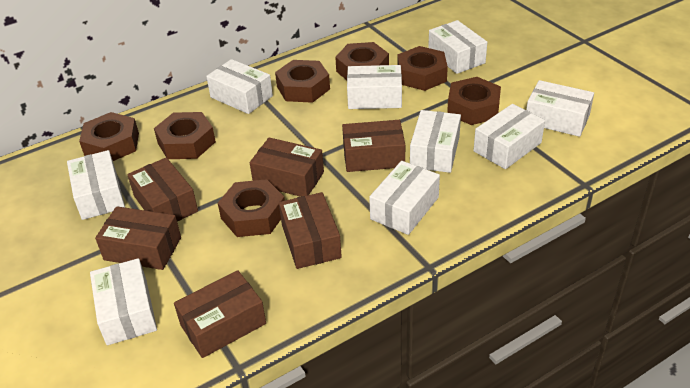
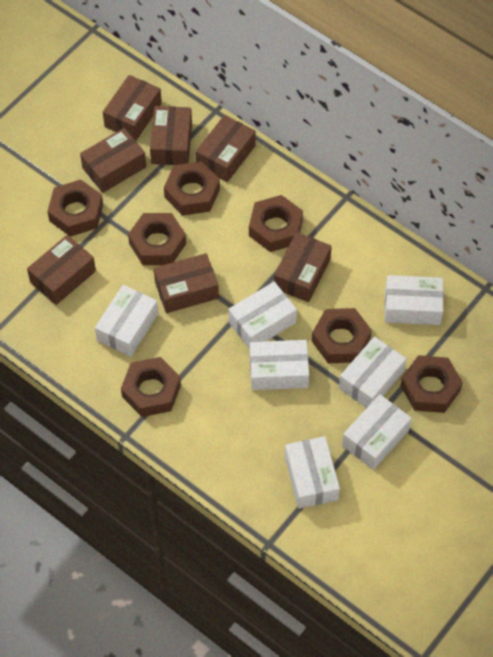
brown box: [95,206,181,270] [127,158,198,221] [174,270,266,358] [250,138,324,197] [279,192,342,269] [342,120,405,172] = 6 -> [27,235,96,305] [80,128,146,193] [103,75,162,140] [150,106,192,165] [154,253,219,313] [196,115,256,182] [274,232,332,302] = 7
white box: [67,150,125,220] [90,258,157,345] [206,59,273,114] [347,65,402,109] [369,161,440,235] [410,110,461,173] [428,20,487,74] [473,104,545,169] [526,80,594,137] = 9 -> [95,285,158,357] [228,282,297,349] [250,340,309,390] [285,436,340,509] [339,337,406,408] [342,394,412,470] [385,275,444,325] = 7

